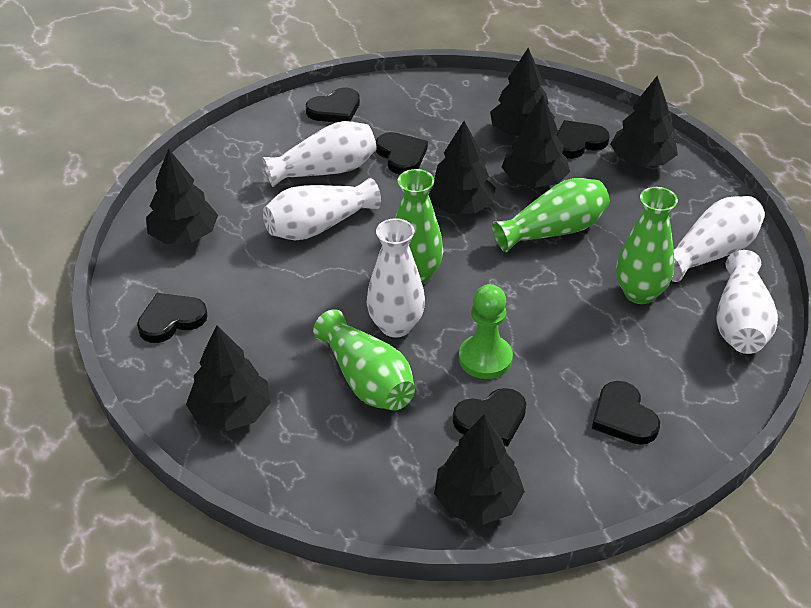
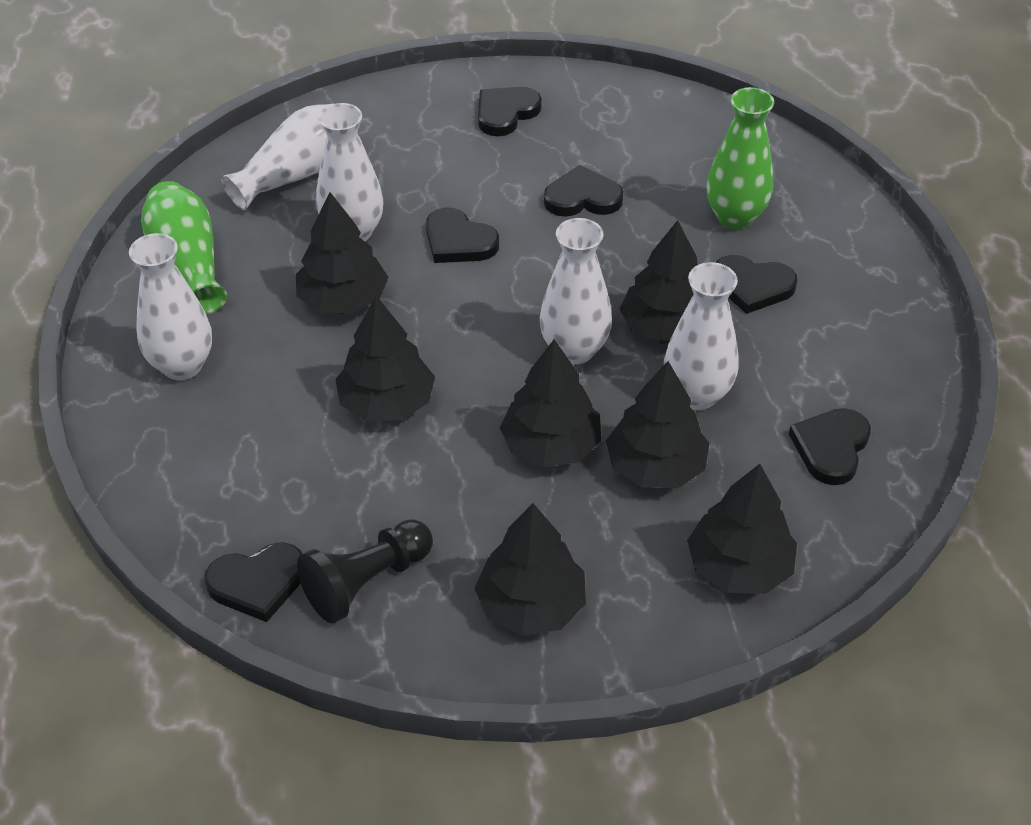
black pawn: none = 0 -> [297,519,433,623] = 1
green pawn: [459,284,513,379] = 1 -> none = 0
green vase: [313,309,415,411] [395,169,443,284] [492,178,610,252] [616,187,678,304] = 4 -> [141,181,228,314] [706,87,774,229] = 2

